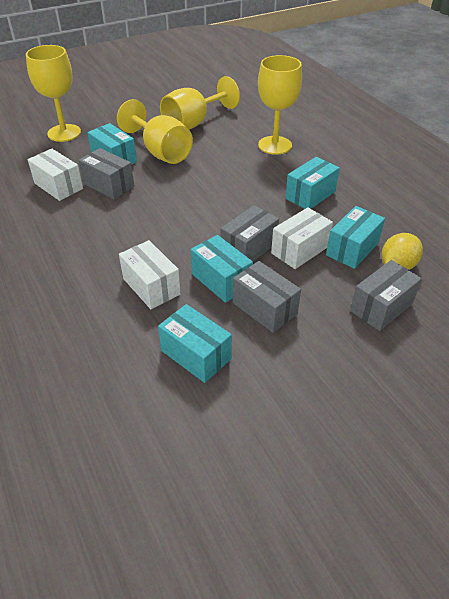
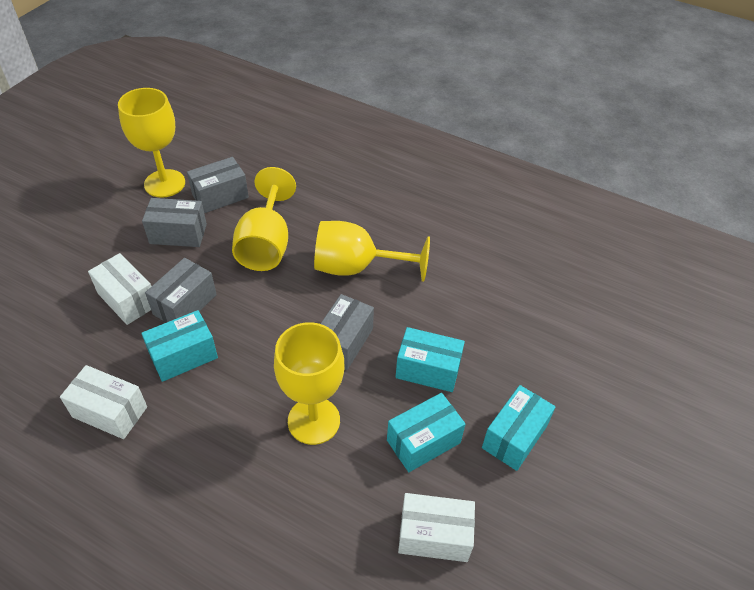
turquoise box: [87,123,137,165] [158,304,232,383] [191,235,253,303] [285,157,340,209] [326,206,385,269] = 5 -> [141,310,218,382] [387,393,465,472] [396,327,465,392] [482,385,556,471] = 4
yellow lemon: [381,233,423,270] = 1 -> none = 0

